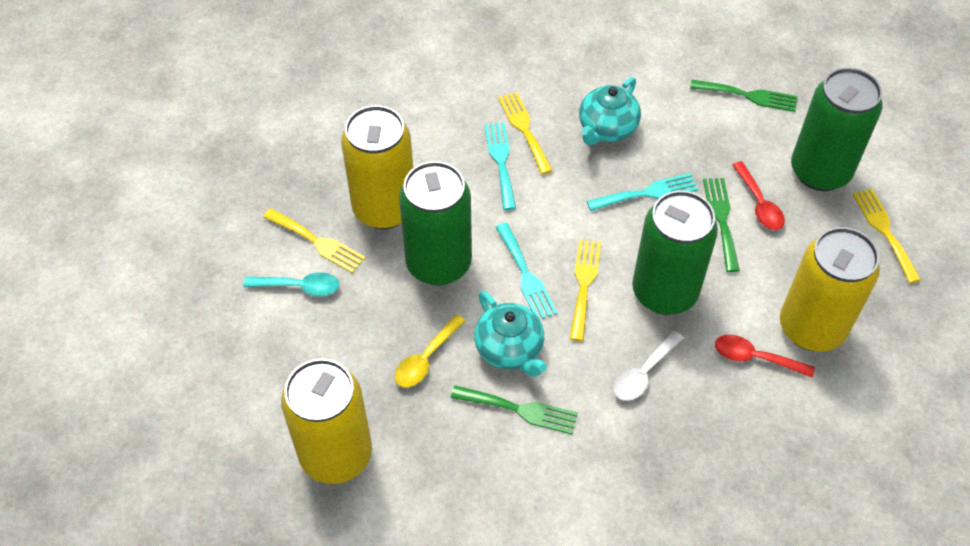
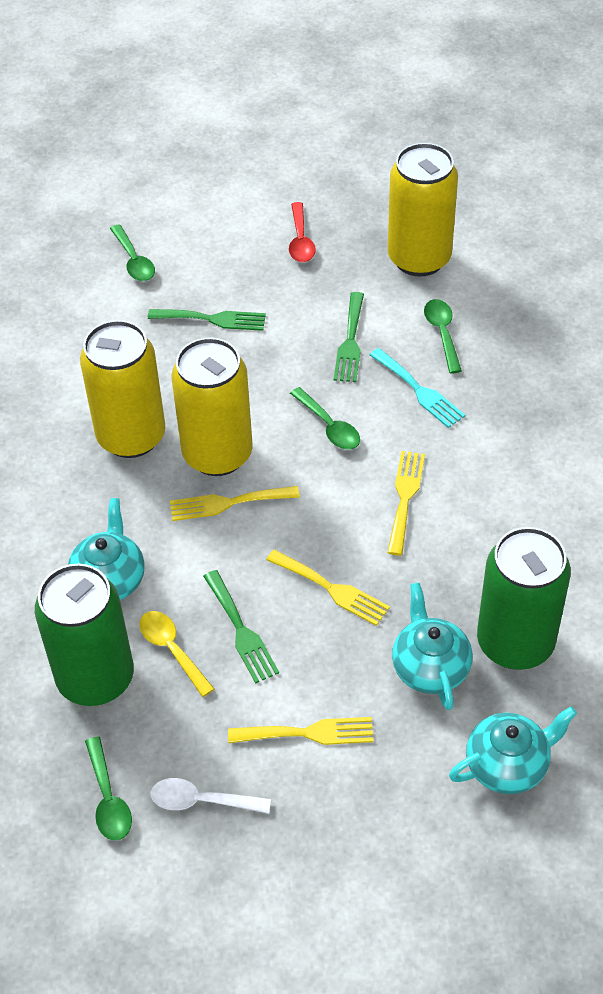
green can: [399,161,472,286] [632,190,718,315] [791,68,882,191] = 3 -> [35,564,134,706] [477,527,571,670] = 2
green spoon: none = 0 -> [85,736,132,841] [110,224,155,281] [290,387,360,449] [424,299,462,373] = 4
red spoon: [715,335,815,378] [732,161,785,230] = 2 -> [289,202,316,262] = 1
turquoise fork: [484,122,516,210] [496,222,558,319] [587,173,698,211] = 3 -> [370,348,465,428] = 1
turquoise spoon: [244,272,340,296] = 1 -> none = 0
turquoise teapot: [474,291,547,377] [579,77,641,145] = 2 -> [68,498,145,600] [392,583,472,710] [449,706,577,794] = 3

